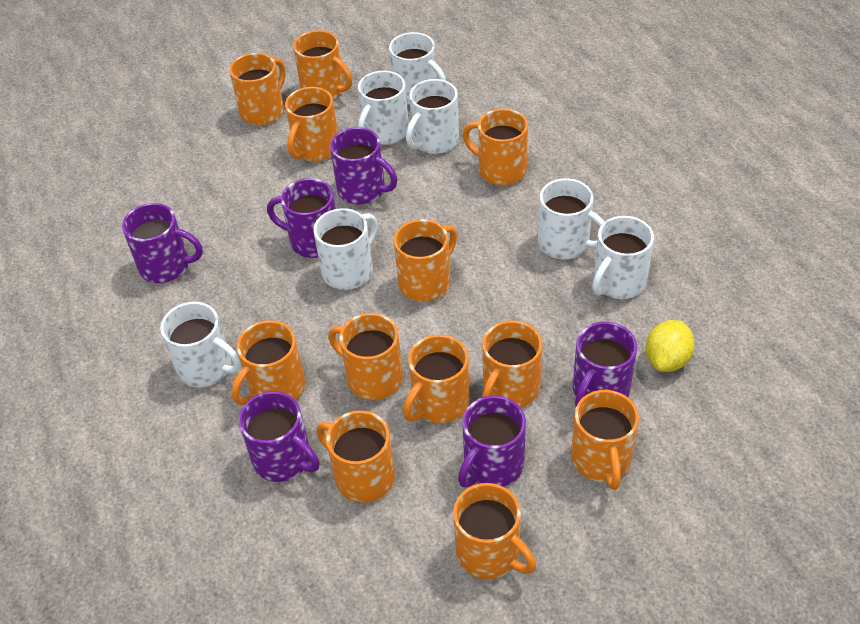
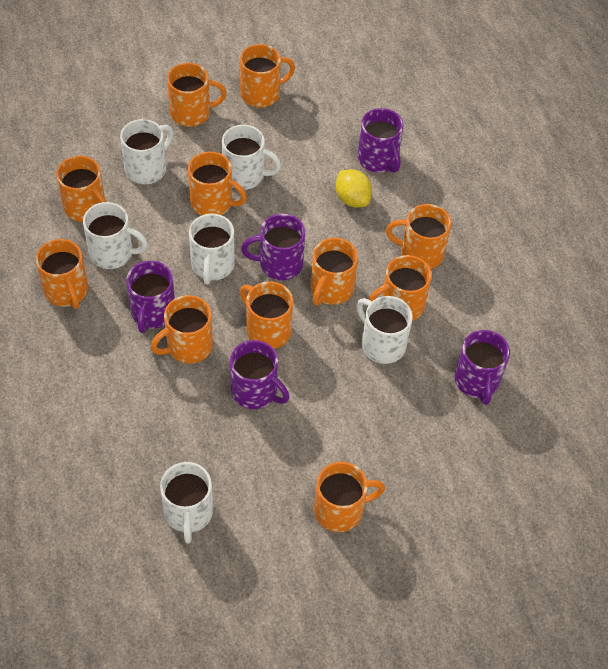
orange mug: [229,53,286,125] [231,320,305,405] [285,87,338,162] [293,30,352,99] [317,411,395,503] [328,313,403,400] [394,219,457,302] [403,335,470,423] [453,483,536,579] [463,109,528,186] [482,321,542,408] [571,390,639,490] = 12 -> [36,239,88,309] [56,156,106,222] [151,295,213,364] [167,63,227,127] [188,151,247,216] [240,44,295,107] [240,281,293,349] [310,238,358,306] [314,462,385,532] [369,255,432,321] [386,204,451,269] = 11
purple mug: [122,203,203,283] [239,391,319,482] [267,178,336,258] [330,127,397,204] [458,396,526,487] [573,322,637,407] = 6 -> [126,261,175,333] [230,340,289,409] [241,213,305,280] [358,108,403,173] [455,330,510,405] = 5
white mug: [160,302,241,388] [313,208,378,290] [358,71,409,145] [389,32,446,104] [406,79,459,154] [538,178,605,259] [592,216,654,299] = 7 -> [83,202,148,269] [120,119,173,184] [160,462,213,544] [189,214,235,284] [222,125,281,190] [357,296,413,364] = 6

